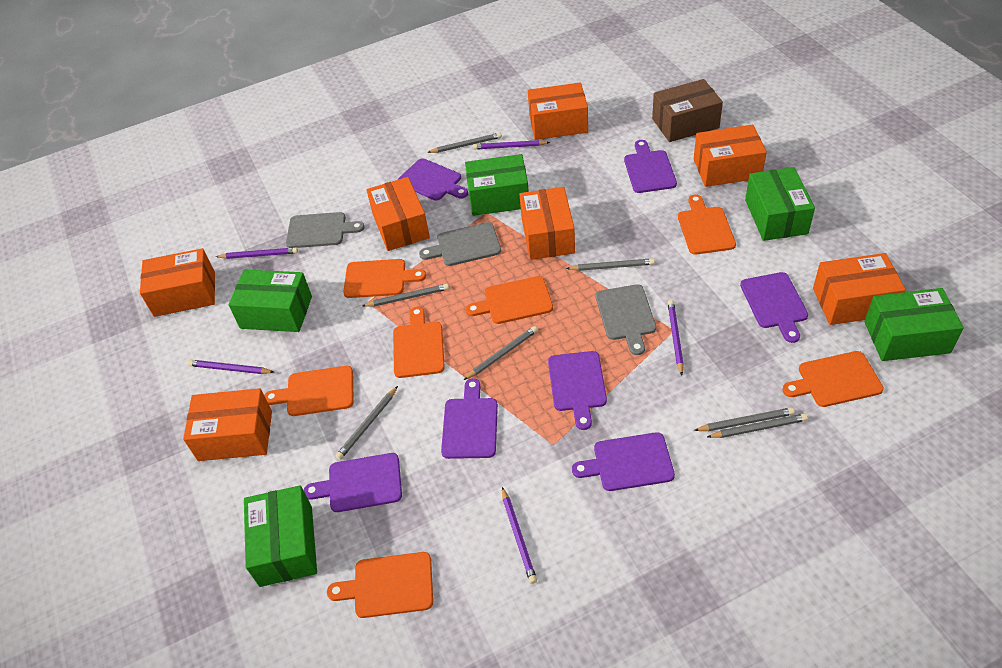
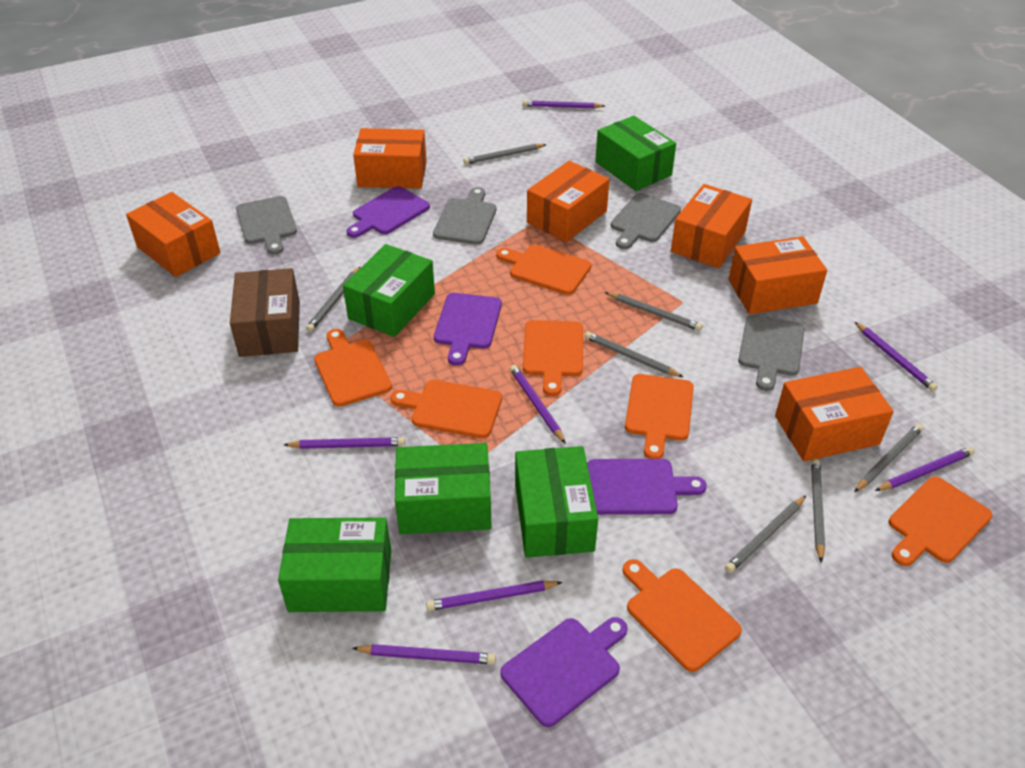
grey cutting board: [286,212,365,248] [419,222,501,266] [596,284,656,355] = 3 -> [236,196,297,255] [433,187,497,245] [611,193,681,249] [738,314,805,391] = 4
orange box: [140,248,215,317] [183,388,272,461] [366,177,430,251] [519,187,575,260] [528,82,588,140] [694,125,767,187] [813,253,906,325] = 7 -> [126,192,220,277] [353,128,427,189] [527,161,610,242] [671,184,752,268] [728,236,827,314] [775,367,894,461] = 6
purple cutting board: [304,453,402,512] [397,158,468,201] [441,378,498,459] [548,351,607,430] [572,432,675,491] [624,140,677,193] [740,272,808,343] = 7 -> [346,186,430,238] [434,293,502,366] [500,617,628,727] [587,459,707,515] = 4
purple pencil: [188,360,274,374] [216,248,298,259] [473,140,550,150] [502,487,537,584] [668,300,684,376] = 5 -> [284,437,405,449] [352,644,496,664] [426,580,563,611] [510,365,566,444] [523,100,605,109] [855,322,938,391] [875,447,975,491] = 7

